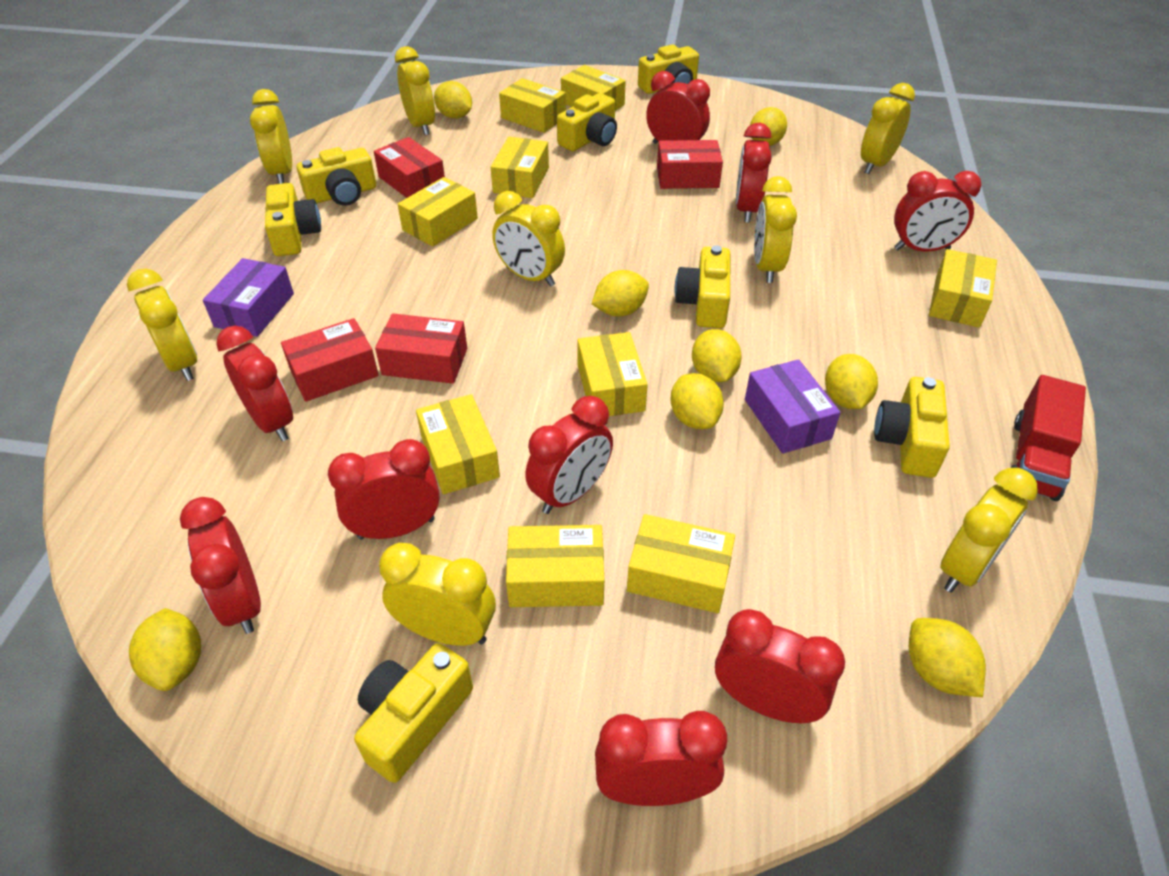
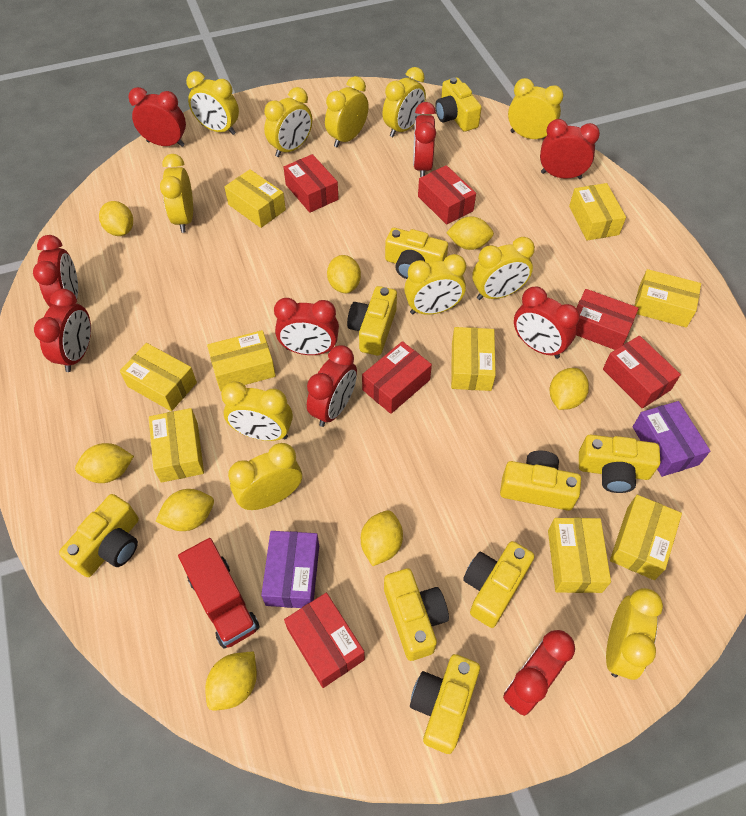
red box: [281,318,379,402] [374,137,445,198] [375,313,467,384] [657,140,723,189] = 4 -> [284,154,339,213] [284,593,365,688] [362,341,432,414] [418,165,476,225] [576,289,639,350] [603,336,681,408] = 6
yellow camera: [265,183,321,256] [297,147,376,206] [354,643,473,783] [557,93,617,151] [638,45,699,94] [674,245,730,328] [874,377,950,478] = 7 -> [59,494,139,577] [347,286,397,356] [384,568,449,661] [385,228,448,279] [410,654,480,754] [435,78,482,132] [463,541,534,628] [500,451,581,511] [579,435,660,493] = 9
yellow clock: [127,269,197,381] [250,89,292,184] [379,543,496,646] [395,46,435,136] [492,191,565,287] [754,176,797,283] [861,83,915,174] [940,468,1038,593] = 8 -> [160,154,193,233] [186,71,239,135] [221,382,293,441] [228,443,302,510] [264,87,312,157] [325,76,369,148] [382,67,426,137] [404,254,466,315] [472,237,535,300] [508,78,563,139] [606,588,663,680] = 11

